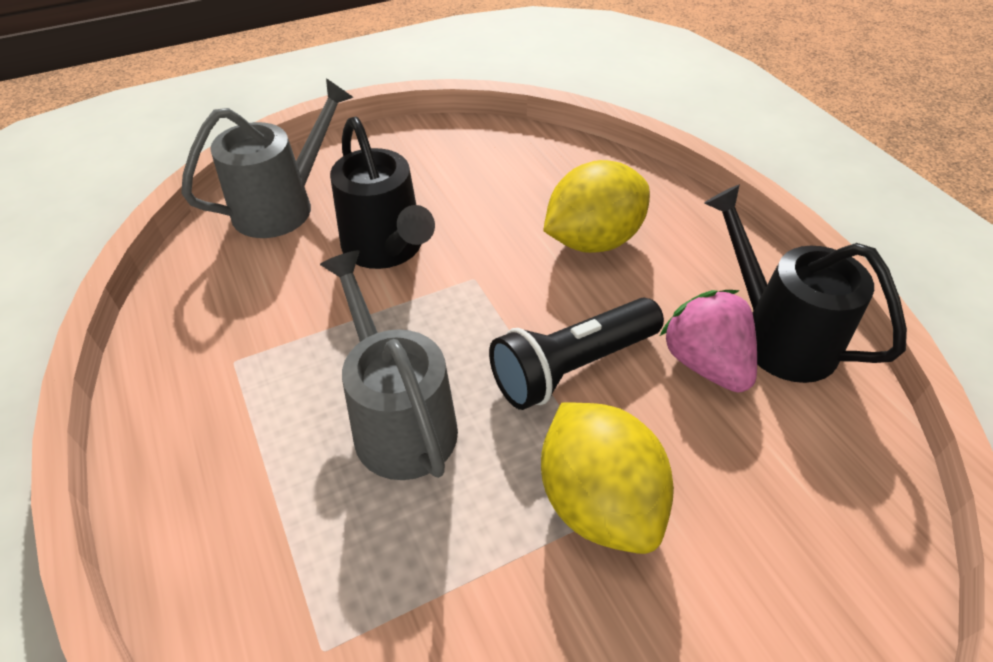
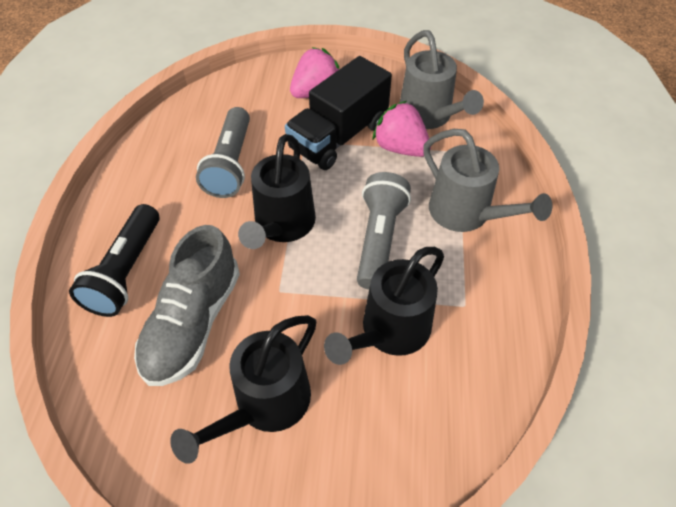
black truck: none = 0 -> [285,56,392,170] = 1
black watering can: [330,116,435,269] [704,185,907,383] = 2 -> [170,315,316,464] [238,134,316,249] [324,247,444,365] = 3
grey flashlight: none = 0 -> [196,107,250,198] [357,172,411,290] = 2
grey shoe: none = 0 -> [134,225,240,386] = 1
pink strawberry: [660,290,757,392] = 1 -> [290,47,339,98] [372,101,431,157] = 2
yellow lemon: [541,402,674,554] [543,160,650,253] = 2 -> none = 0

